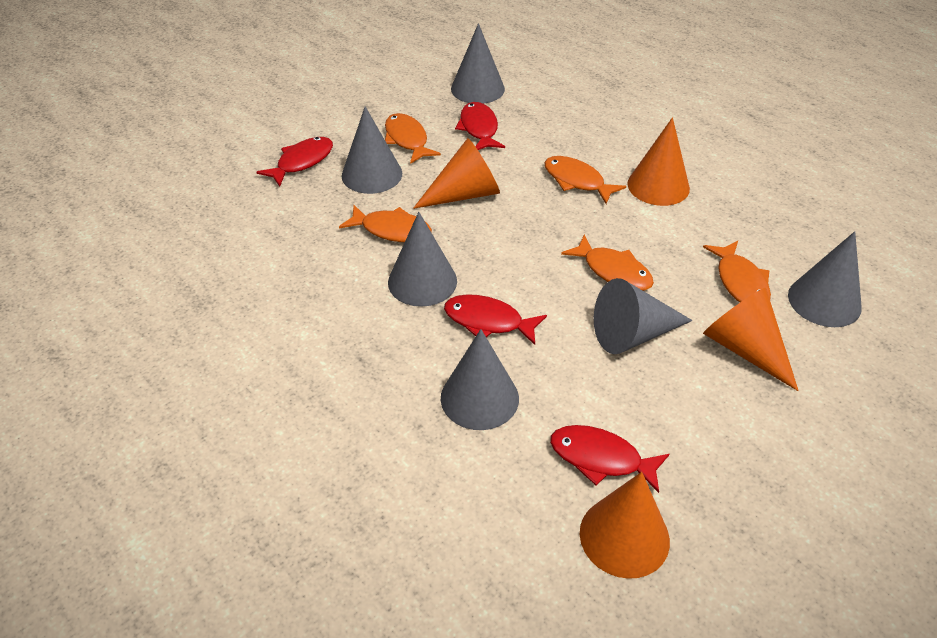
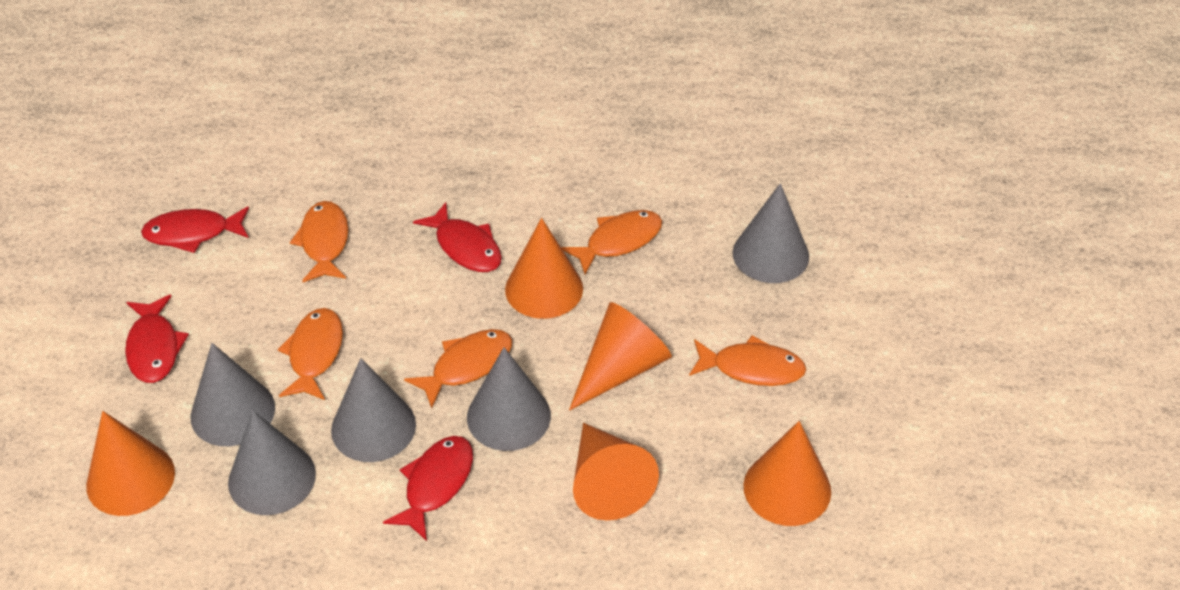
grey cone: [342,106,402,194] [388,212,457,307] [441,329,519,430] [451,23,505,104] [594,278,693,354] [788,231,862,327] = 6 -> [190,343,275,446] [228,410,316,515] [331,358,416,462] [467,347,551,451] [733,183,809,283] = 5
orange cone: [413,138,500,209] [580,472,670,579] [627,117,690,206] [703,288,799,391] = 4 -> [86,411,175,516] [505,218,583,319] [569,302,672,411] [573,423,659,520] [744,421,831,526] = 5

